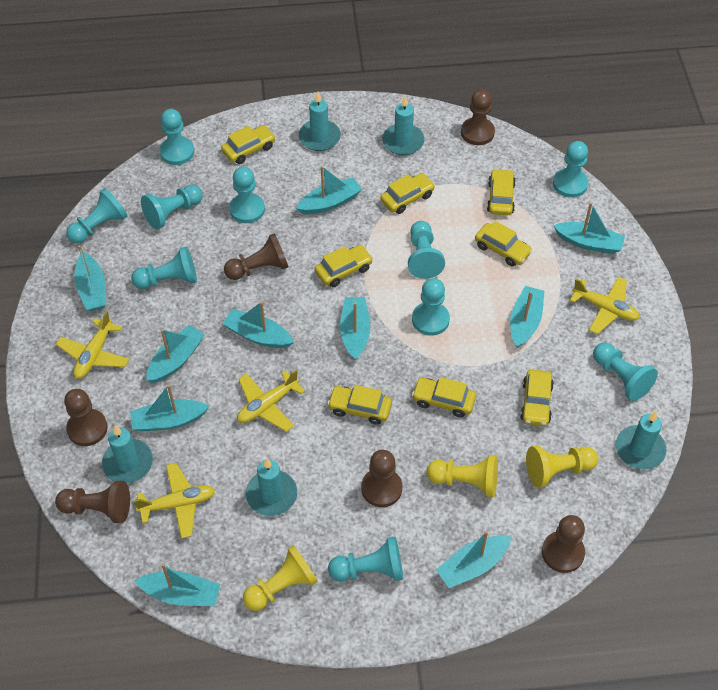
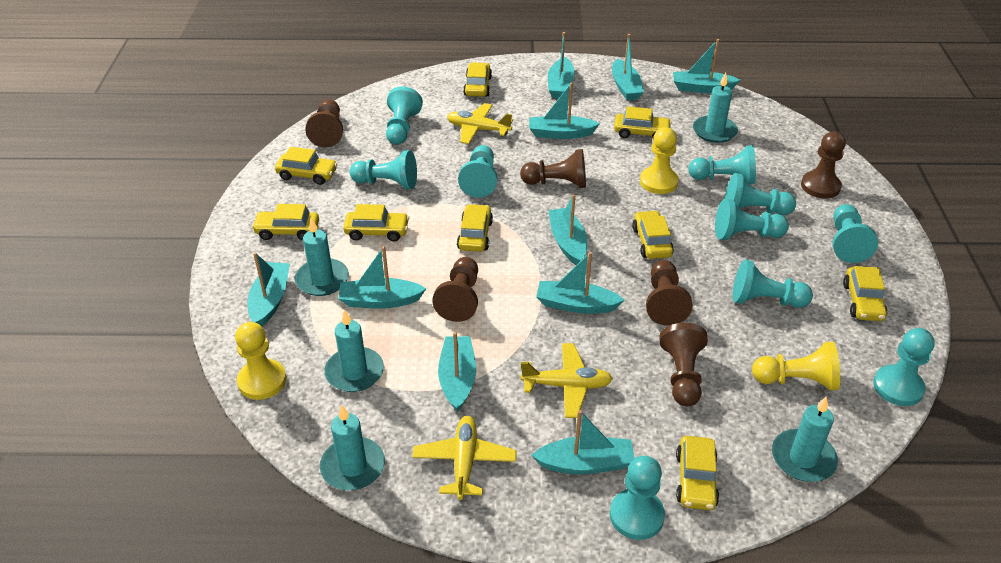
yellow car: [221,125,276,164] [315,245,373,287] [327,385,392,425] [380,173,435,214] [412,377,476,417] [475,221,533,267] [487,169,516,215] [520,369,554,426] = 8 -> [252,204,319,240] [275,147,338,185] [343,204,409,241] [457,204,493,252] [463,62,492,96] [614,106,672,138] [632,210,674,259] [676,436,719,510] [843,266,888,321] = 9
yellow plane: [56,311,129,379] [133,463,215,539] [237,369,305,432] [570,277,640,334] = 4 -> [412,416,517,500] [447,103,513,144] [520,343,613,418] = 3

